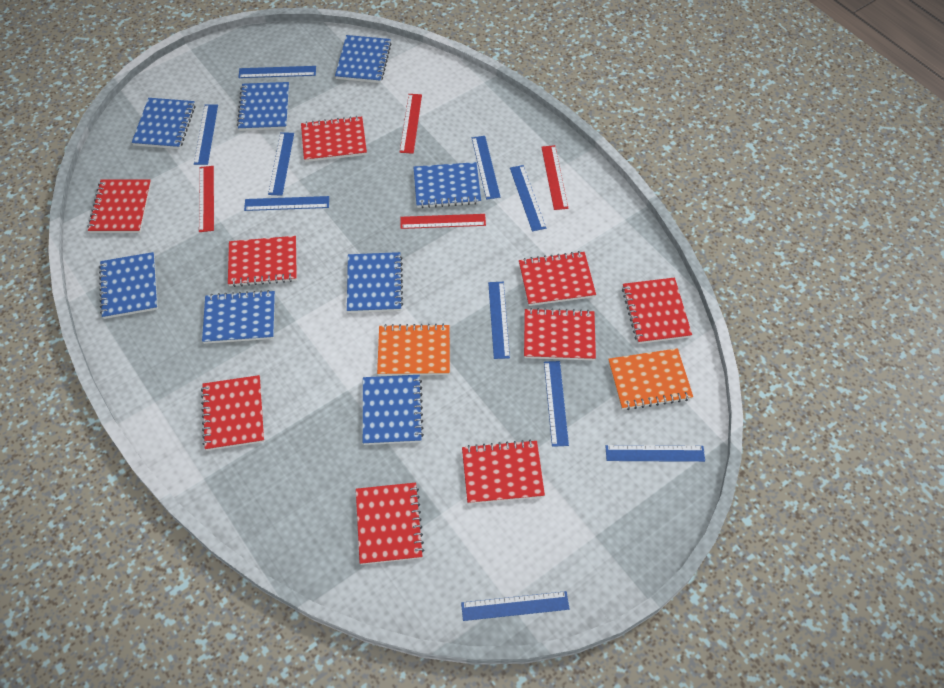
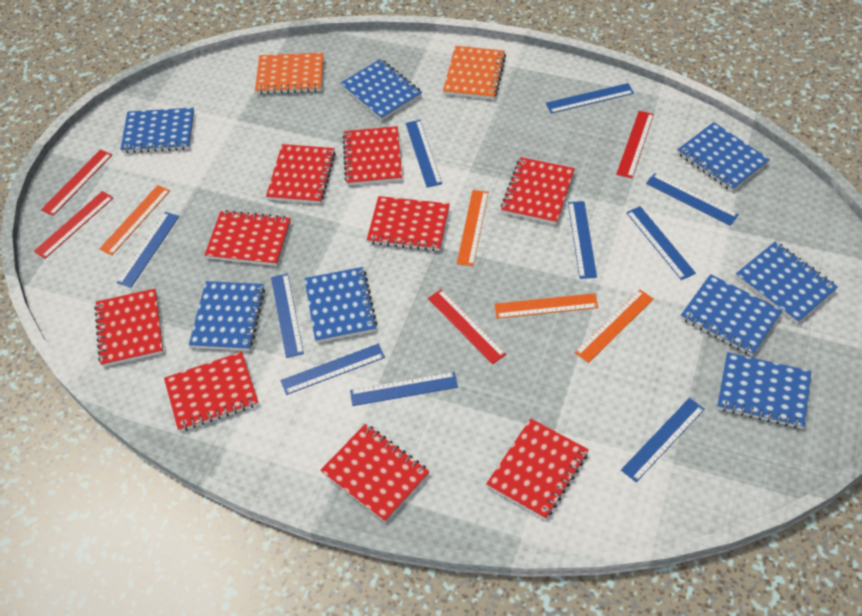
orange ruler: none = 0 -> [99,185,170,255] [457,190,489,266] [495,293,598,319] [574,289,653,363] = 4

